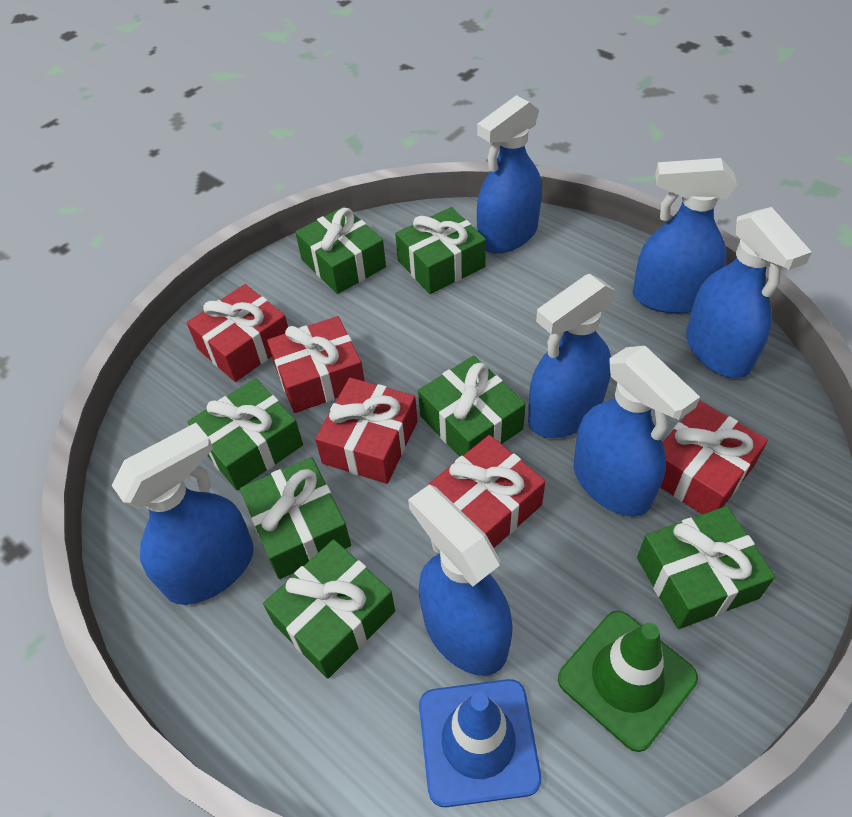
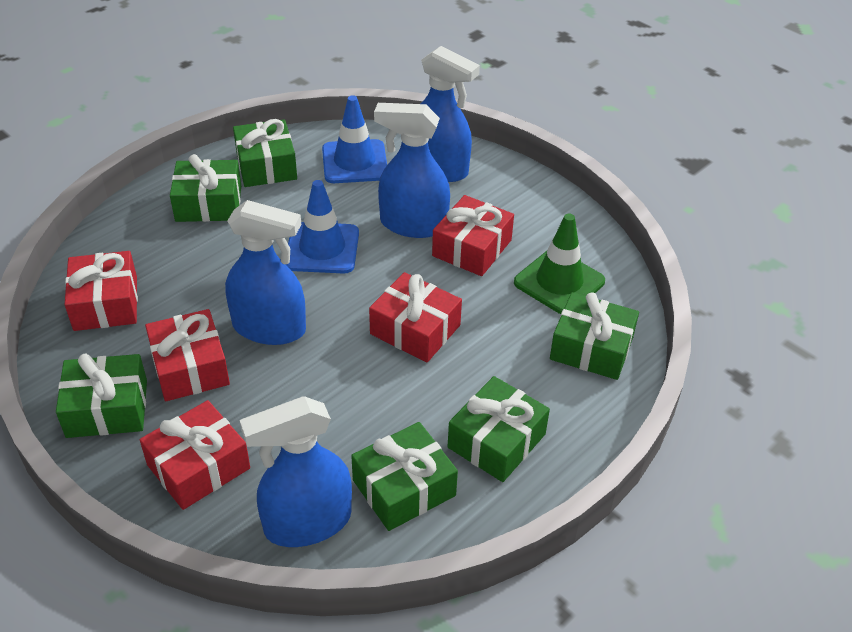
blue spray bottle: [112,423,254,605] [408,484,513,676] [477,95,542,254] [528,274,617,438] [574,346,700,517] [633,158,737,313] [686,207,812,378] = 7 -> [225,200,306,345] [240,396,352,547] [374,103,450,238] [421,46,480,182] = 4
blue traffic cone: [419,679,541,807] = 1 -> [286,180,359,273] [322,95,387,183] = 2
green gift: [188,378,303,490] [240,457,351,579] [263,539,395,679] [295,206,386,294] [395,207,486,294] [418,356,526,457] [637,506,775,629] = 7 -> [56,354,147,438] [170,154,241,222] [233,119,297,187] [351,422,458,531] [448,376,550,482] [550,292,639,380] = 6

